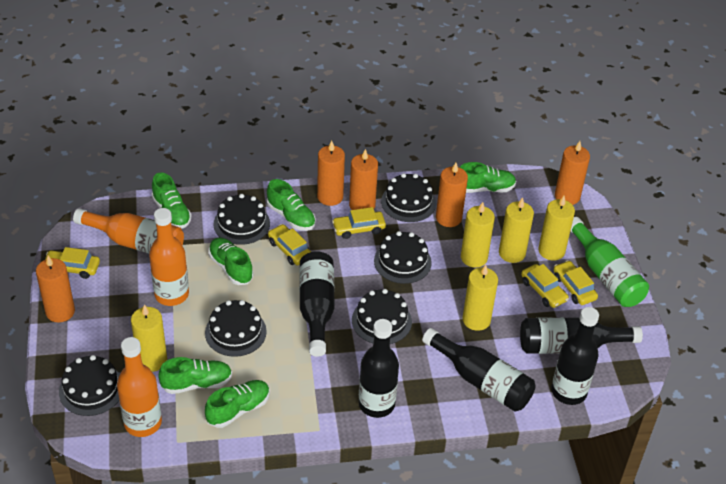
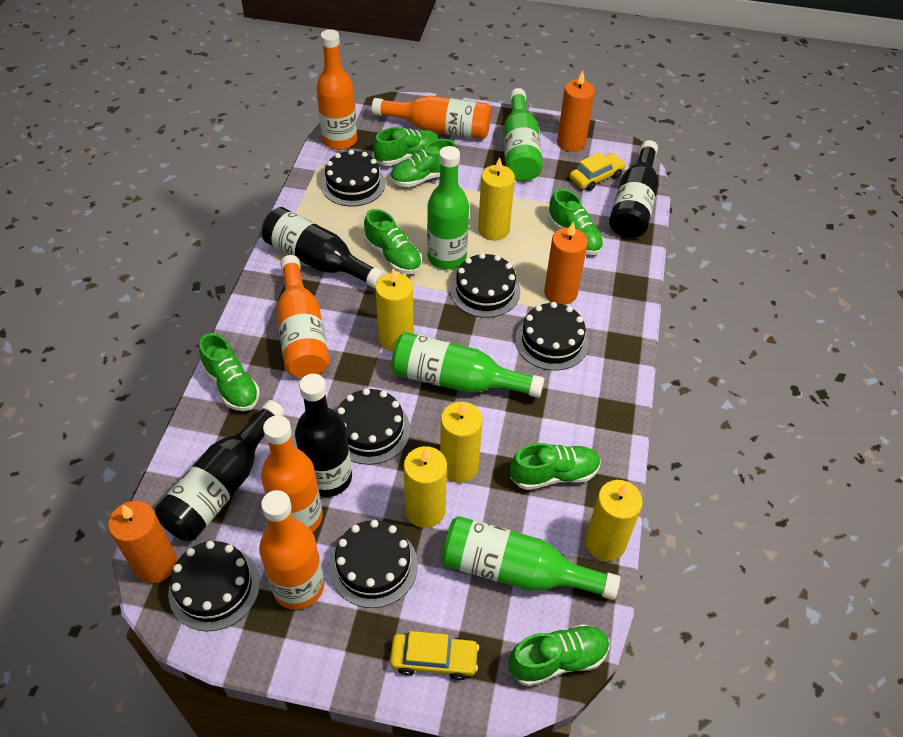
black bottle: [299,251,335,357] [359,319,399,418] [422,328,535,411] [520,317,643,354] [551,307,599,405] = 5 -> [155,400,285,541] [262,207,385,288] [295,374,352,497] [609,140,659,238] = 4
green bottle: [571,217,649,307] = 1 -> [391,332,544,398] [427,146,469,269] [441,516,620,600] [503,88,543,181] = 4
green shoe: [152,172,192,229] [158,357,232,394] [205,380,270,428] [208,237,253,285] [267,179,316,231] [459,162,516,193] = 6 -> [199,333,260,411] [364,209,422,274] [373,127,439,166] [390,139,457,187] [508,624,610,687] [510,443,601,490] [548,189,604,255] = 7
orange bottle: [73,208,184,254] [117,337,162,437] [149,208,189,306] = 3 -> [259,490,324,610] [261,415,323,532] [276,255,329,378] [316,29,357,150] [372,95,491,139] = 5
orange candle: [36,256,75,322] [317,141,345,206] [349,149,378,210] [436,163,468,227] [555,141,590,205] = 5 -> [108,501,177,583] [544,222,588,305] [557,71,595,152] = 3
yellow car: [45,247,100,279] [268,224,311,265] [332,207,386,239] [521,264,569,308] [554,260,598,305] = 5 -> [390,631,479,680] [569,152,626,191] = 2

